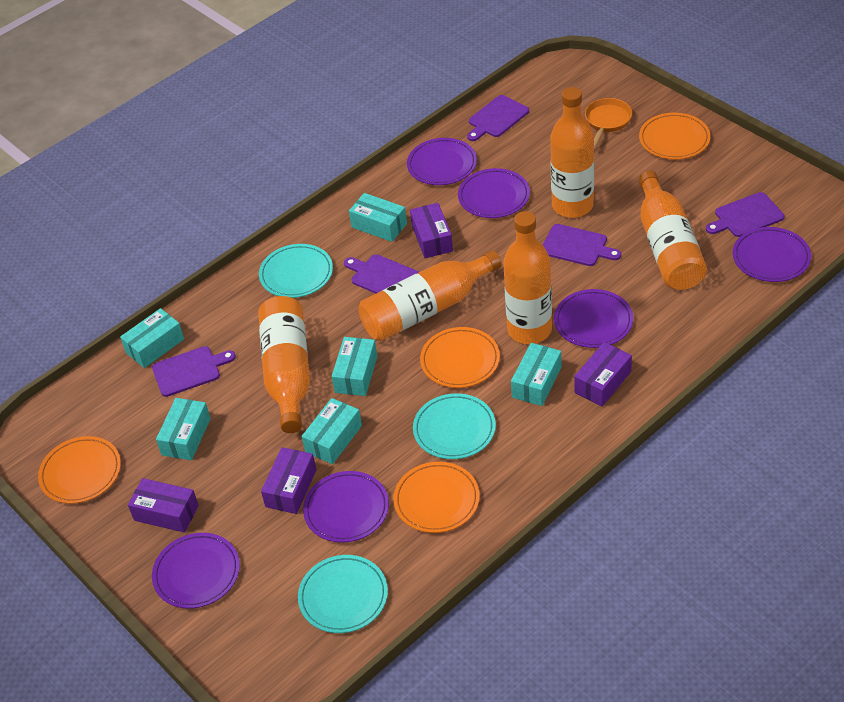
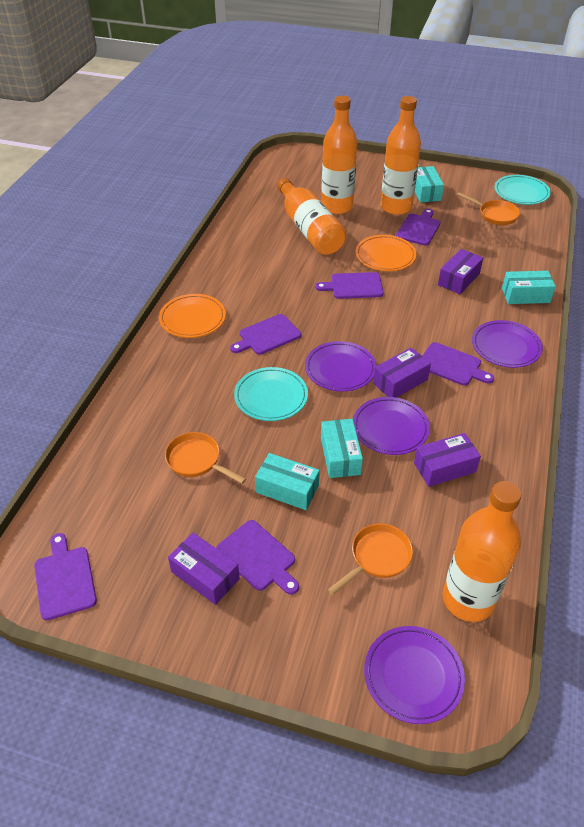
orange bottle: [258,296,310,433] [358,250,502,341] [503,211,552,344] [550,87,594,218] [639,171,707,290] = 5 -> [277,178,346,255] [321,96,357,214] [380,96,421,215] [443,481,521,622] = 4
orange pan: [585,98,632,149] = 1 -> [165,432,246,484] [328,524,413,595] [457,192,520,225] = 3
orange plate: [38,436,121,504] [393,462,480,533] [420,327,500,388] [639,113,711,160] = 4 -> [159,294,226,338] [355,235,416,271] = 2
purple cutting board: [152,346,236,397] [344,254,419,293] [467,95,529,141] [543,224,621,266] [706,192,785,237] = 5 -> [34,533,97,621] [216,520,299,595] [230,314,301,355] [315,272,384,299] [396,209,440,245] [422,342,494,386] = 6
purple plate: [152,533,240,609] [303,471,389,543] [407,138,477,185] [458,168,530,218] [554,289,633,348] [733,227,811,282] = 6 -> [305,341,376,392] [353,397,430,455] [364,626,465,724] [472,320,543,368] = 4
turquoise box: [120,308,184,368] [156,398,211,460] [302,398,362,464] [332,337,377,396] [349,193,407,242] [511,343,562,406] = 6 -> [255,453,320,510] [321,419,363,478] [415,166,444,203] [502,271,556,304] = 4
turquoise plate: [259,244,333,298] [298,555,388,633] [413,393,496,459] = 3 -> [234,367,308,421] [494,175,551,205] = 2

